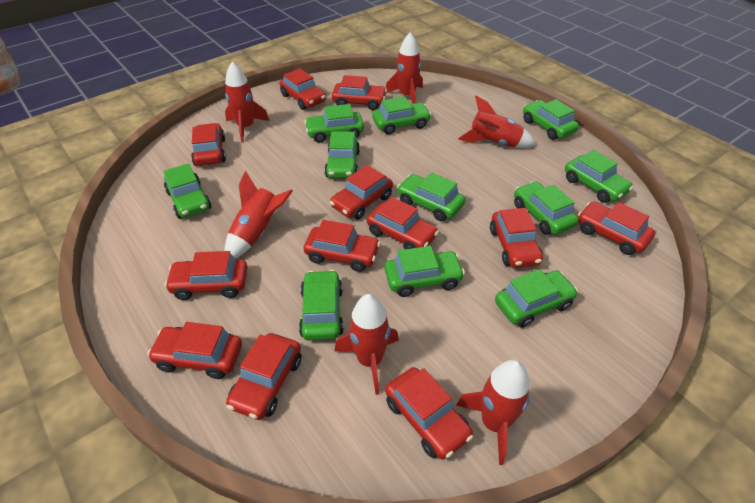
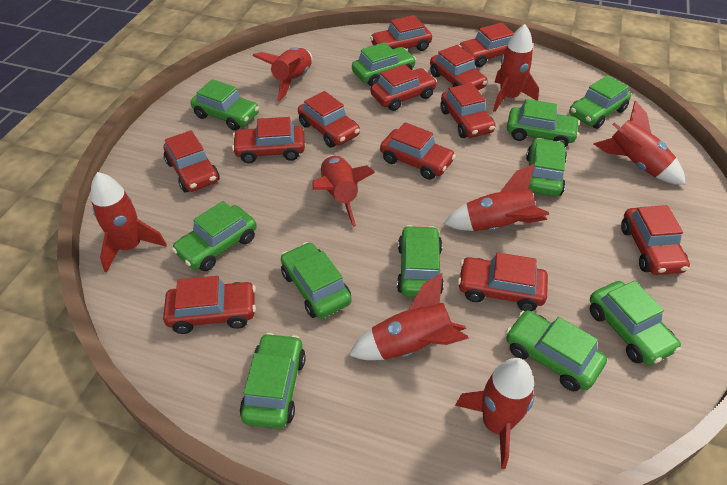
red rocket: [225,62,269,142] [225,170,293,259] [334,294,399,395] [386,32,423,104] [456,360,530,465] [458,96,536,148] = 6 -> [91,172,167,273] [252,47,312,101] [312,155,375,227] [349,273,469,360] [443,163,549,231] [455,358,535,469] [493,24,539,112] [594,101,686,185] = 8

